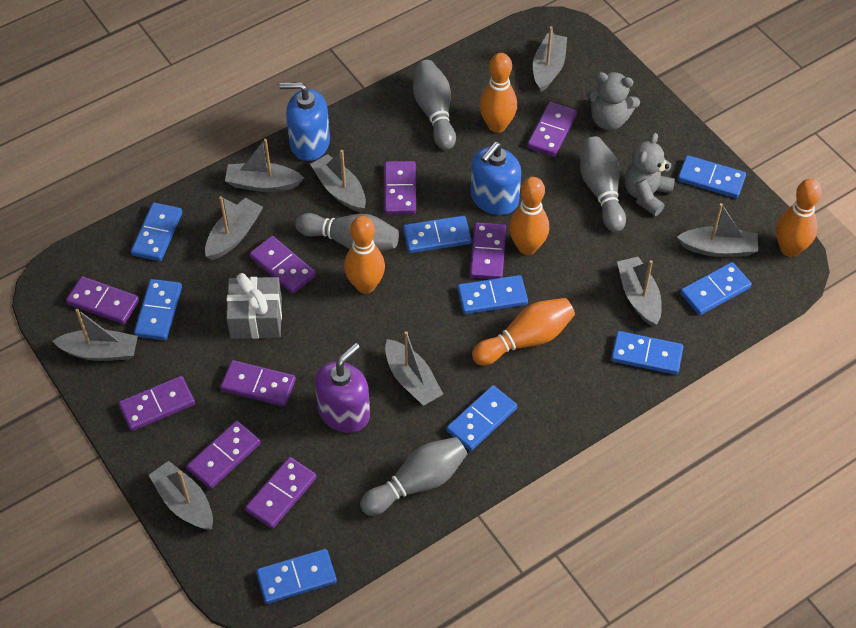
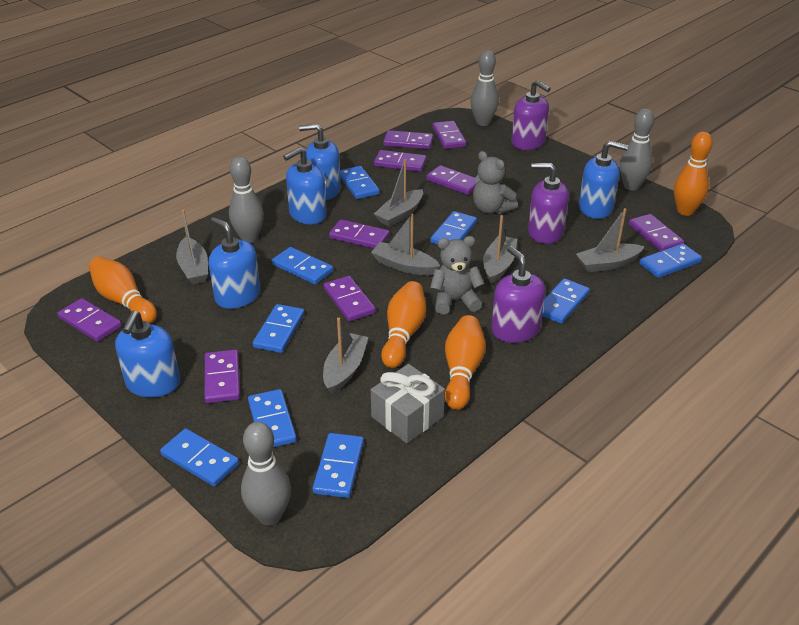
blue soap dispenser: [279,82,330,161] [471,142,521,215] = 2 -> [115,311,180,397] [209,217,260,309] [283,147,327,224] [299,124,341,200] [579,141,628,219] = 5
grey boat: [52,309,138,361] [149,461,213,530] [205,196,263,260] [225,139,304,192] [310,150,366,212] [385,331,443,406] [533,26,567,92] [617,257,662,326] [677,203,758,257] = 9 -> [176,210,208,285] [323,318,368,394] [371,214,440,275] [374,159,423,227] [483,215,517,284] [576,208,645,272] = 6
orange bowling pin: [344,216,385,294] [472,298,575,365] [479,53,517,133] [509,177,549,255] [776,179,822,257] = 5 -> [89,257,157,324] [381,281,426,368] [445,315,486,410] [674,132,713,216] = 4
purple soap dispenser: [315,343,370,433] = 1 -> [491,246,545,343] [511,80,551,150] [528,163,569,244] = 3

